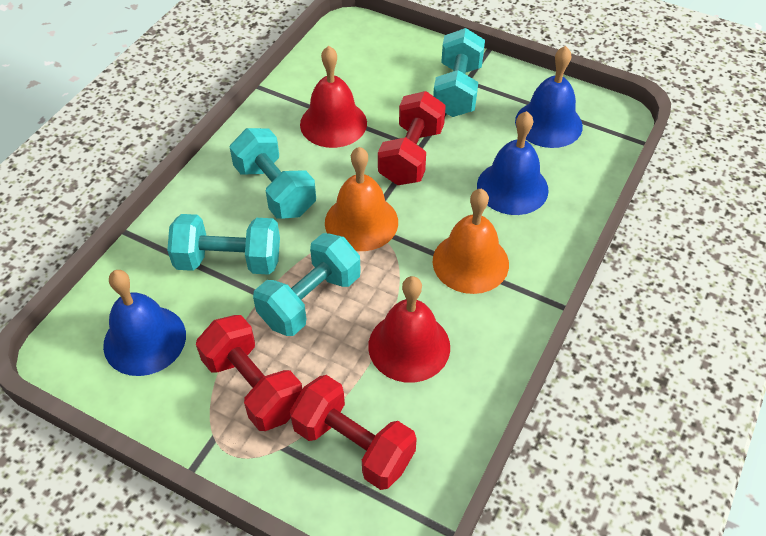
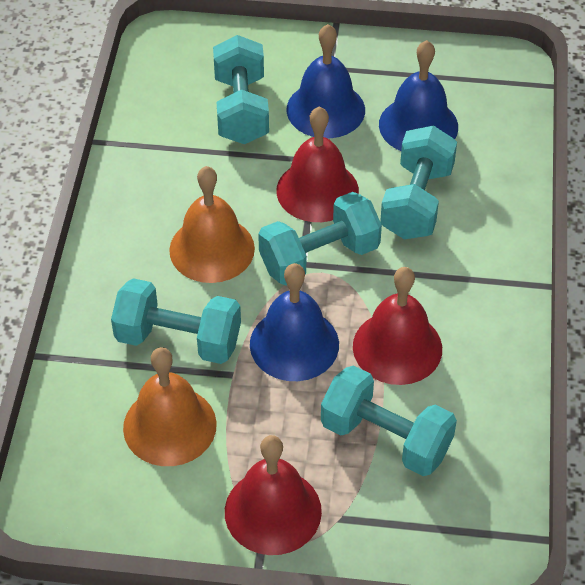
red bell: [300,46,367,148] [368,276,450,383] = 2 -> [225,435,322,555] [276,106,359,222] [353,267,442,385] = 3
red dumbbell: [196,315,302,431] [290,375,417,490] [378,91,446,185] = 3 -> none = 0
turquoise dumbbell: [167,214,280,275] [230,128,316,219] [253,233,361,336] [433,28,485,117] = 4 -> [111,278,241,364] [213,35,269,144] [258,192,382,286] [321,365,457,476] [380,126,457,239] = 5

